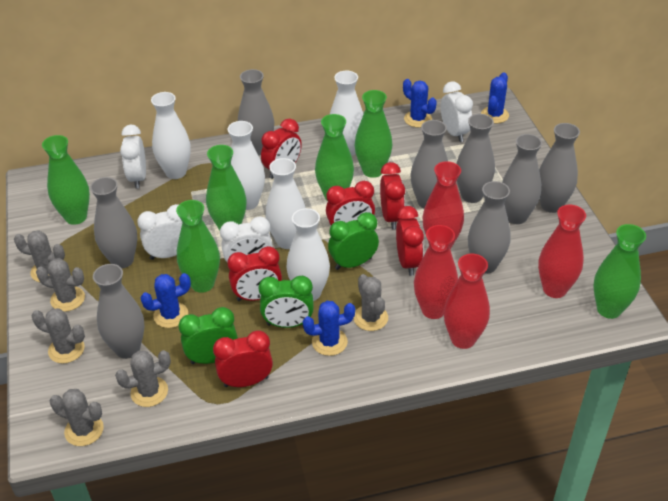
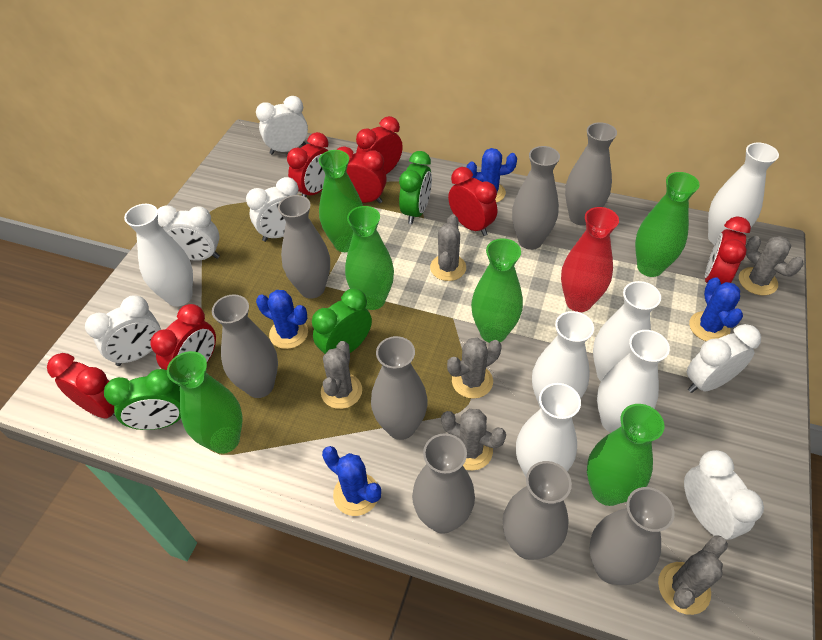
red clock: [213,330,273,387] [227,246,282,301] [261,119,302,179] [326,181,375,225] [380,162,405,229] [396,206,424,276] = 6 -> [47,353,116,419] [150,304,216,370] [287,132,328,197] [337,146,387,203] [356,116,403,174] [448,167,497,236] [705,217,751,284] = 7
red vase: [414,225,458,319] [423,161,464,249] [444,254,490,349] [538,205,586,298] = 4 -> [561,207,619,312] = 1
white clock: [120,125,146,189] [137,204,182,260] [220,216,273,262] [441,82,473,142] = 4 -> [85,295,161,366] [158,205,220,261] [246,177,299,242] [256,96,308,155] [684,450,764,540] [687,324,761,393] = 6
white vase: [151,92,191,179] [227,121,265,210] [266,158,305,249] [286,208,330,301] [330,71,363,156] = 5 -> [124,204,193,307] [516,383,581,477] [532,311,594,409] [593,281,661,381] [597,330,670,433] [708,143,779,245] = 6

